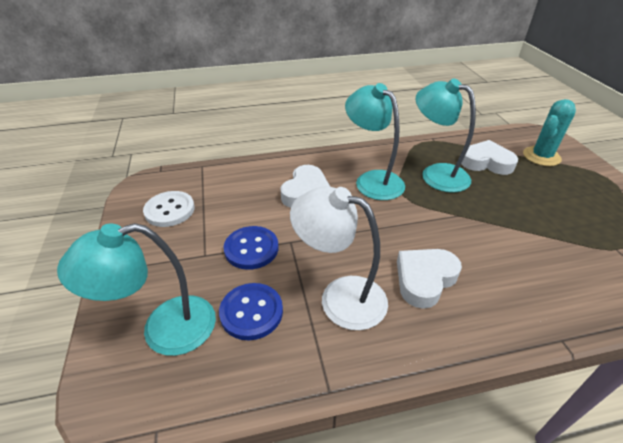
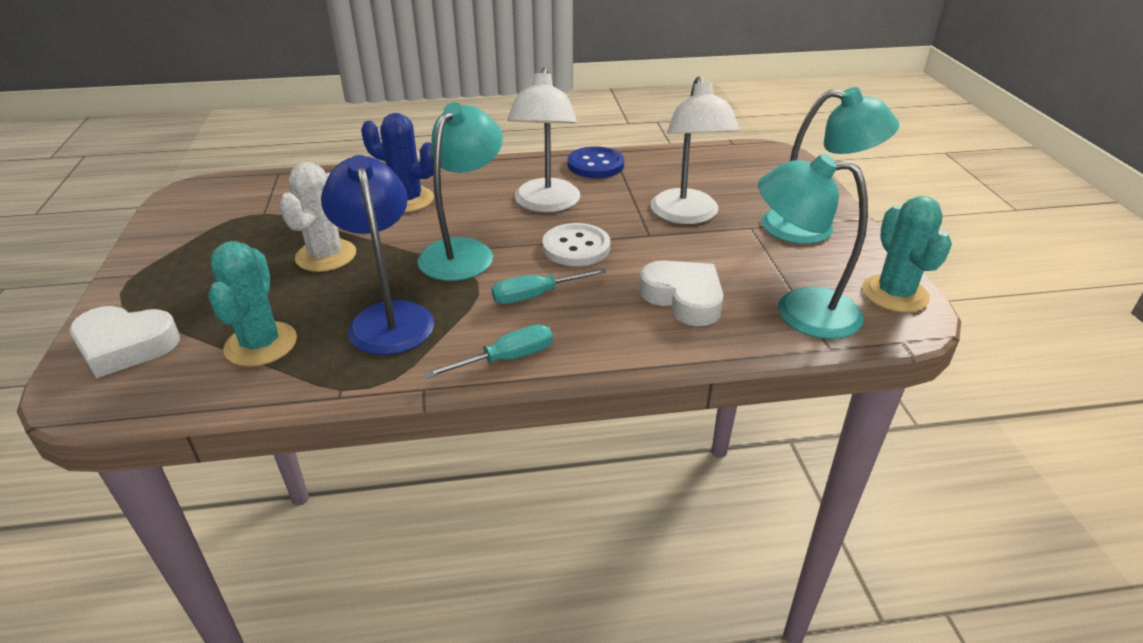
blue button: [219,283,283,340] [224,226,279,270] = 2 -> [568,146,624,178] = 1
blue cactus: none = 0 -> [361,113,434,212] = 1
blue lamp: none = 0 -> [321,155,434,355] = 1
turquoise cactus: [523,99,576,166] = 1 -> [208,241,297,367] [862,196,952,313] = 2
turquoise screwdriver: none = 0 -> [424,324,553,378] [492,268,607,304] = 2
white cactus: none = 0 -> [279,162,356,272] = 1
white heart: [280,165,330,208] [397,249,462,309] [461,140,518,175] = 3 -> [70,306,180,378] [639,260,723,326] = 2
white lamp: [290,186,388,330] = 1 -> [507,67,580,212] [651,76,740,224] = 2

